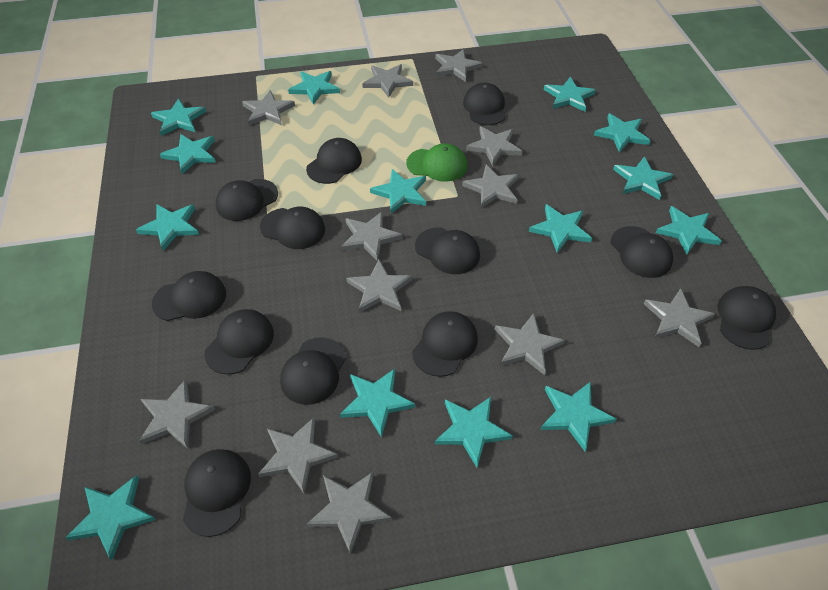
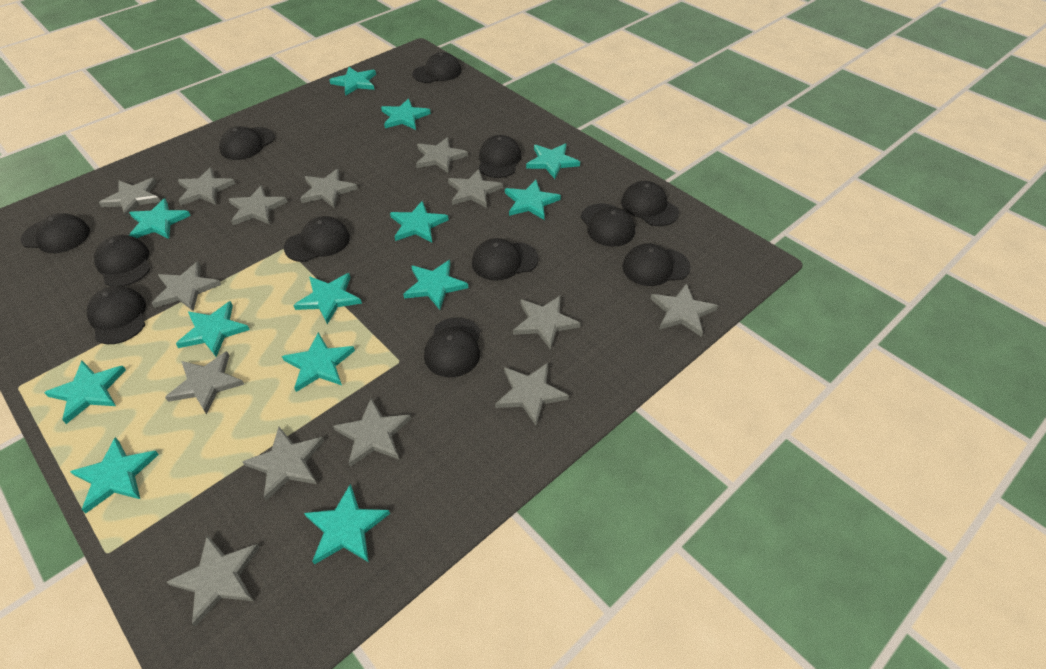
green cap: [406,143,467,182] = 1 -> none = 0
grey star: [139,379,215,449] [242,90,295,125] [258,418,338,493] [307,472,392,554] [341,212,402,261] [346,260,412,313] [362,64,413,98] [435,49,483,82] [462,164,519,208] [466,126,522,166] [495,313,565,375] [644,288,715,347] = 12 -> [99,178,161,218] [152,262,221,311] [165,351,245,414] [167,535,260,627] [178,168,235,205] [229,185,287,225] [242,427,324,501] [300,169,358,208] [333,398,411,467] [416,137,468,173] [448,169,503,208] [495,363,569,426] [513,295,580,350] [651,283,718,337] = 14
turquoise star: [65,475,156,560] [136,204,199,251] [151,99,206,136] [160,134,216,174] [288,71,340,105] [340,369,415,437] [370,169,426,214] [435,397,513,467] [529,204,592,253] [540,382,617,451] [544,77,596,112] [594,113,651,153] [613,156,673,200] [656,206,721,255] = 14 -> [44,361,126,424] [70,437,159,513] [129,198,191,239] [176,301,250,357] [282,332,355,392] [293,273,362,324] [304,484,390,565] [329,67,376,95] [381,98,431,130] [390,201,449,242] [403,260,468,310] [505,180,561,220] [526,143,580,179] = 13

